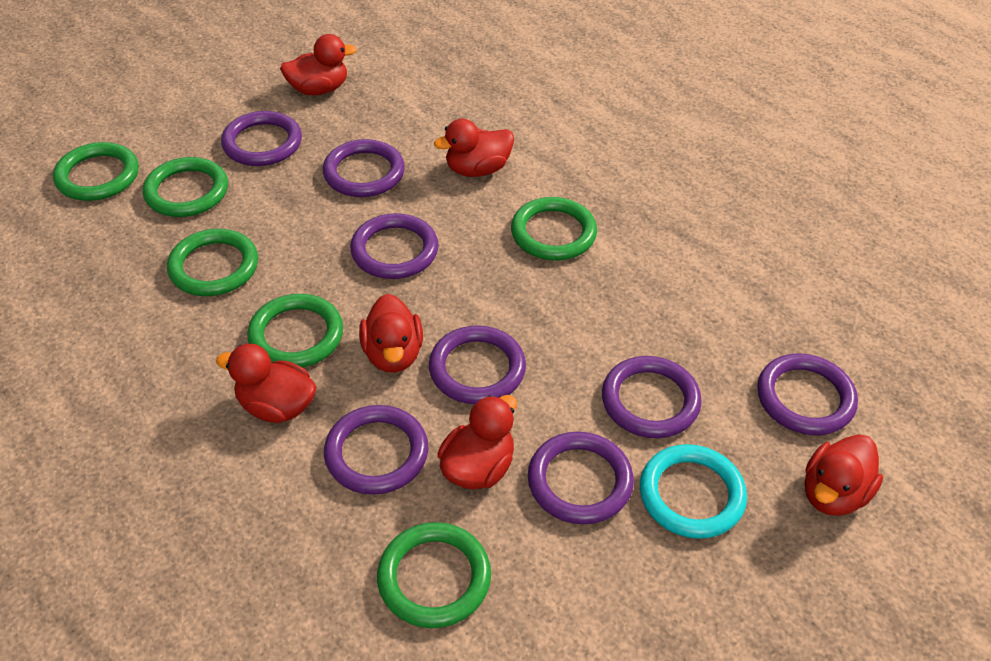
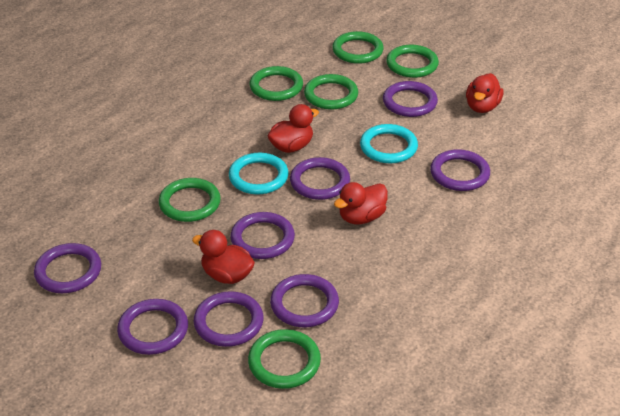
red duck: [216,343,317,423] [280,34,357,95] [359,294,423,373] [434,119,514,177] [438,395,517,490] [805,434,883,516] = 6 -> [192,230,255,284] [267,104,319,153] [334,182,388,224] [466,73,504,113] = 4
turquoise ring: [640,444,747,539] = 1 -> [229,153,289,194] [360,124,418,163] = 2

